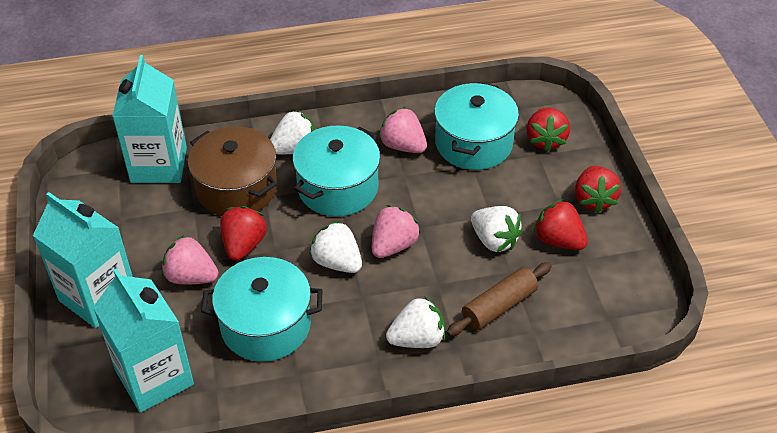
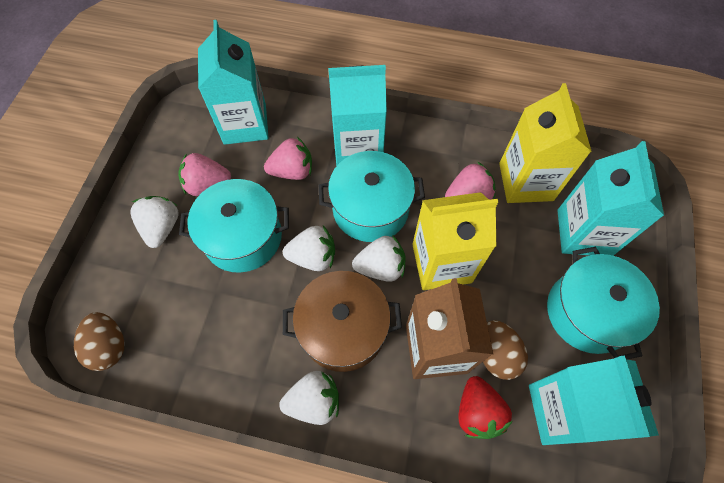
brown carton: none = 0 -> [406,278,493,379] = 1
brown egg: none = 0 -> [74,312,125,371] [483,320,528,380] = 2
brown rolling pin: [447,262,552,336] = 1 -> none = 0
red strawberry: [220,206,267,261] [526,107,570,152] [534,199,588,250] [575,166,621,213] = 4 -> [459,376,513,439] = 1
turquoise carton: [33,192,133,328] [93,268,194,413] [112,55,187,183] = 3 -> [198,20,268,145] [328,65,387,166] [529,356,659,445] [557,141,664,256] = 4
yellow carton: none = 0 -> [412,192,498,290] [499,83,592,203] = 2

